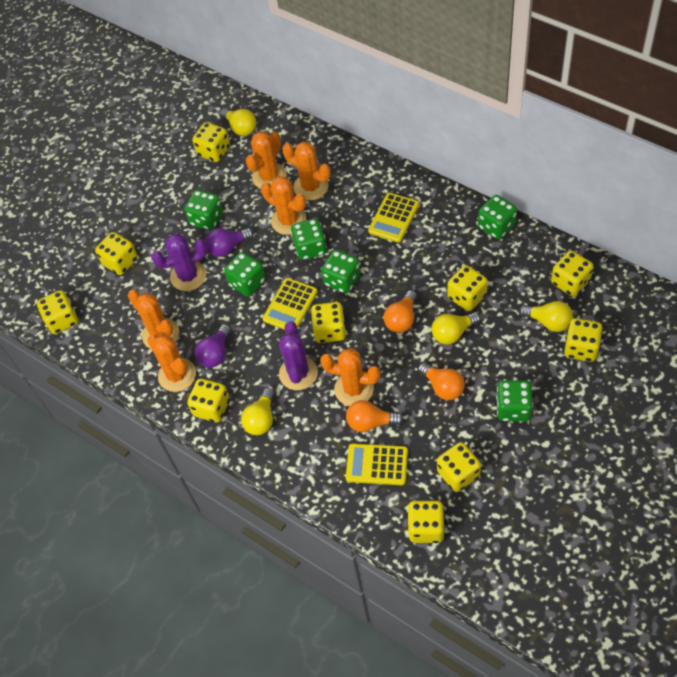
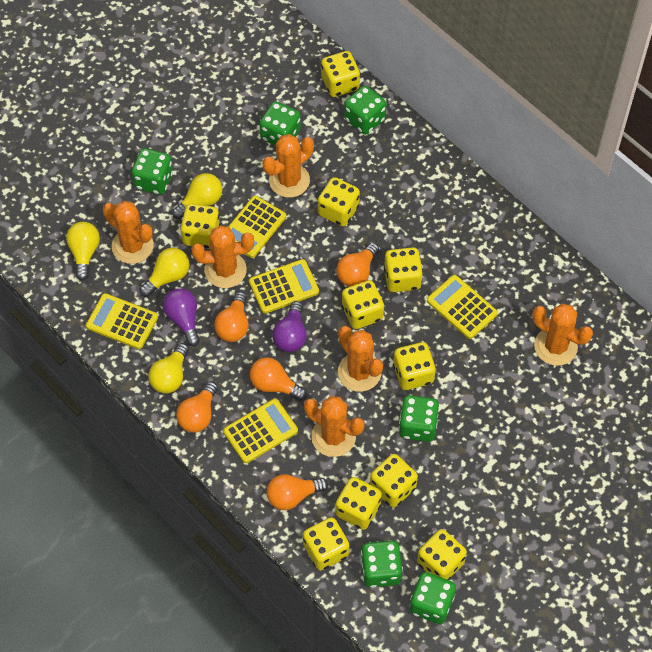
orange light bulb: [346,400,403,432] [384,290,417,333] [418,362,465,400] = 3 -> [176,381,218,433] [214,292,248,342] [250,357,307,401] [267,474,328,510] [336,243,379,287] = 5
purple cactus: [151,233,207,291] [279,321,318,390] = 2 -> none = 0
yellow calculator: [263,278,318,330] [346,443,408,485] [368,193,419,243] = 3 -> [86,293,158,349] [223,399,298,463] [228,196,286,258] [249,259,319,314] [427,275,498,339] = 5

